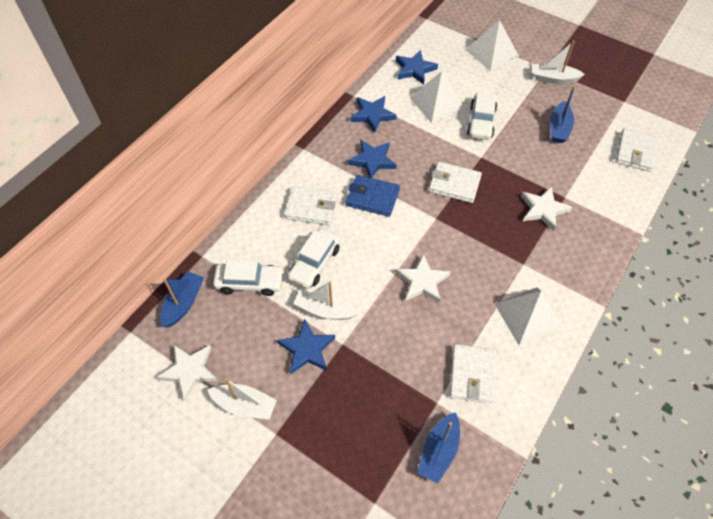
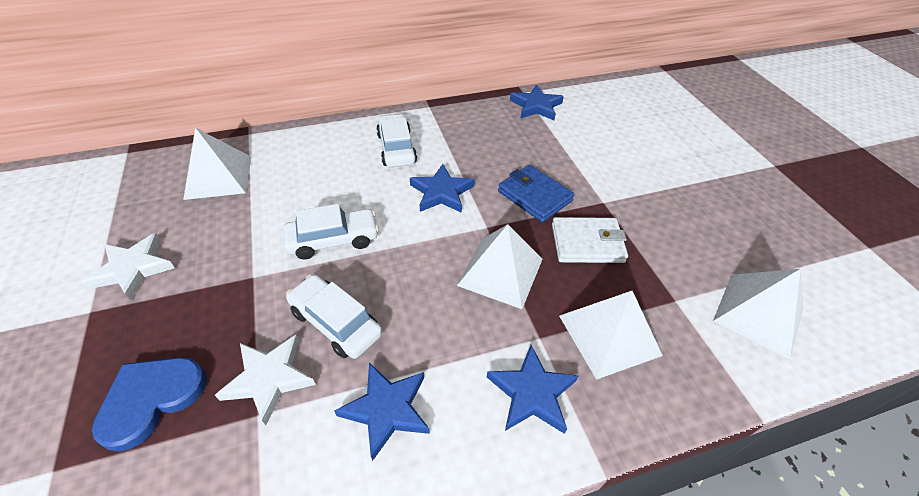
blue boat: [160,271,204,327] [417,412,460,484] [550,86,575,143] = 3 -> none = 0
blue heart: none = 0 -> [92,357,207,452] = 1
white boat: [208,378,277,420] [294,281,358,320] [534,40,585,84] = 3 -> none = 0
white pyramid: [410,71,465,123] [466,20,519,71] [494,287,563,346] = 3 -> [183,128,251,200] [457,224,543,309] [559,291,663,380] [713,269,803,359] = 4
white star: [157,345,218,401] [396,254,450,303] [521,186,572,231] = 3 -> [82,233,175,300] [215,335,316,425] = 2
white wallet: [284,186,337,225] [429,162,482,203] [450,344,497,404] [615,128,658,172] = 4 -> [552,217,628,263] = 1

